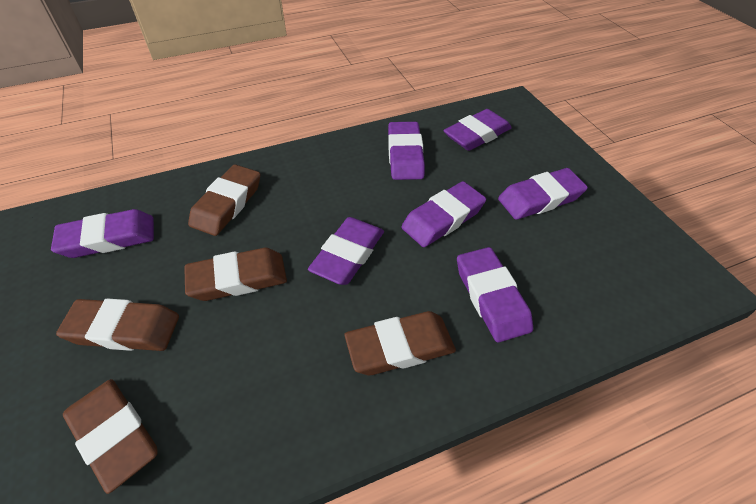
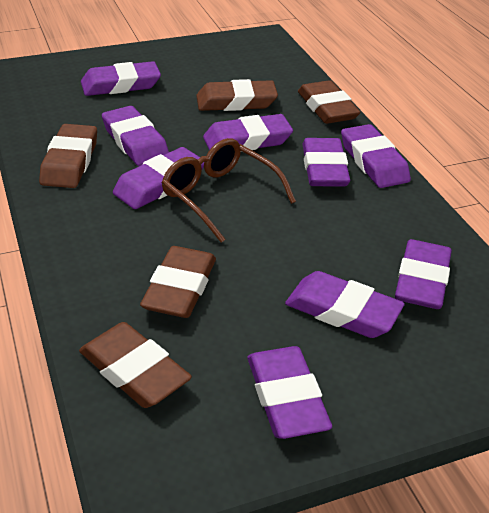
brown glasses: none = 0 -> [162,138,296,243] = 1
purple eraser: [51,209,154,258] [308,217,384,285] [388,122,425,180] [402,181,486,247] [444,109,512,151] [457,247,533,342] [498,168,588,220] = 7 -> [81,61,161,96] [102,106,169,166] [113,147,204,209] [203,114,293,152] [247,346,332,439] [285,271,405,338] [302,138,350,187] [341,124,411,188] [395,239,452,309] = 9

